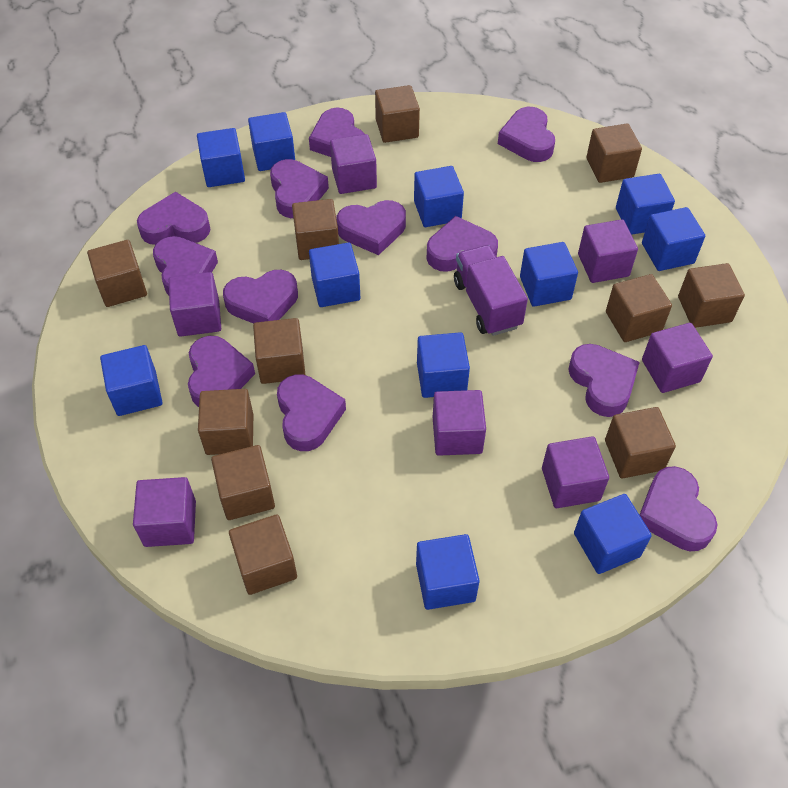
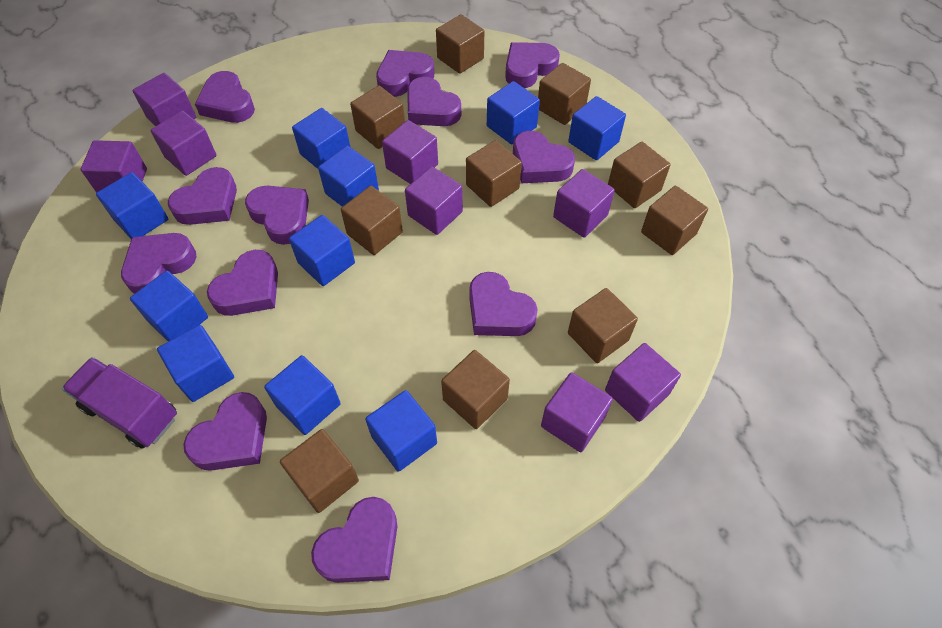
blue cube: [100,345,163,416] [197,128,245,187] [248,112,295,171] [309,243,360,307] [414,166,464,227] [416,534,480,610] [417,332,470,398] [520,242,578,307] [574,494,652,574] [616,174,675,235] [642,207,705,271] = 11 -> [96,172,168,239] [130,270,208,342] [157,325,234,402] [264,355,341,435] [289,215,355,286] [292,108,350,169] [318,146,379,207] [365,390,437,472] [487,81,540,144] [568,96,626,160] = 10
brown cube: [87,240,147,307] [198,389,253,455] [211,445,275,520] [229,514,297,595] [253,318,305,384] [292,199,339,260] [375,85,420,143] [586,124,642,183] [605,407,676,479] [606,274,672,342] [678,263,745,328] = 11 -> [280,429,359,513] [341,186,403,255] [350,86,405,149] [436,14,484,74] [441,350,510,429] [466,140,522,207] [538,63,591,125] [568,288,638,363] [608,142,670,208] [641,186,708,255] = 10
purple cube: [133,477,196,547] [169,272,221,337] [330,134,377,194] [433,390,486,456] [542,436,609,508] [578,219,638,283] [642,323,713,393] = 7 -> [81,140,147,193] [132,73,196,126] [150,111,217,176] [382,120,438,184] [405,167,463,235] [541,372,613,452] [553,169,615,238] [605,343,681,422] = 8

